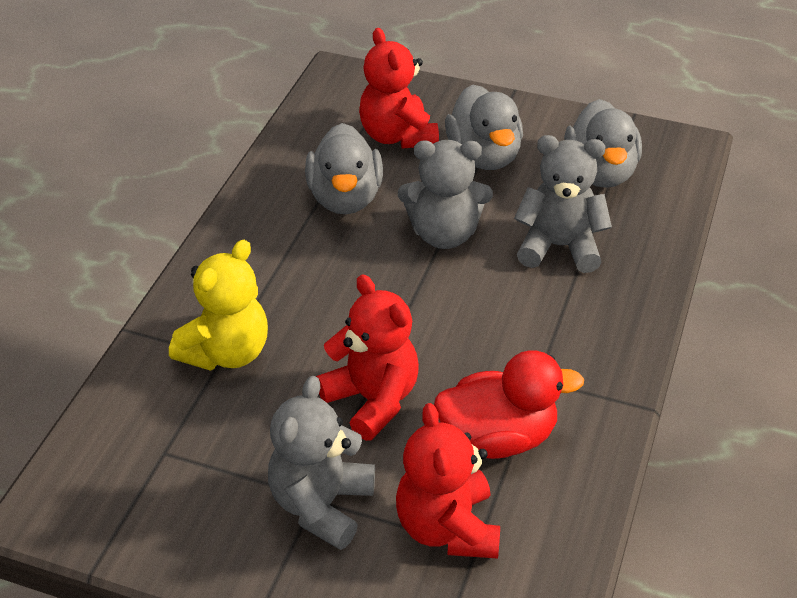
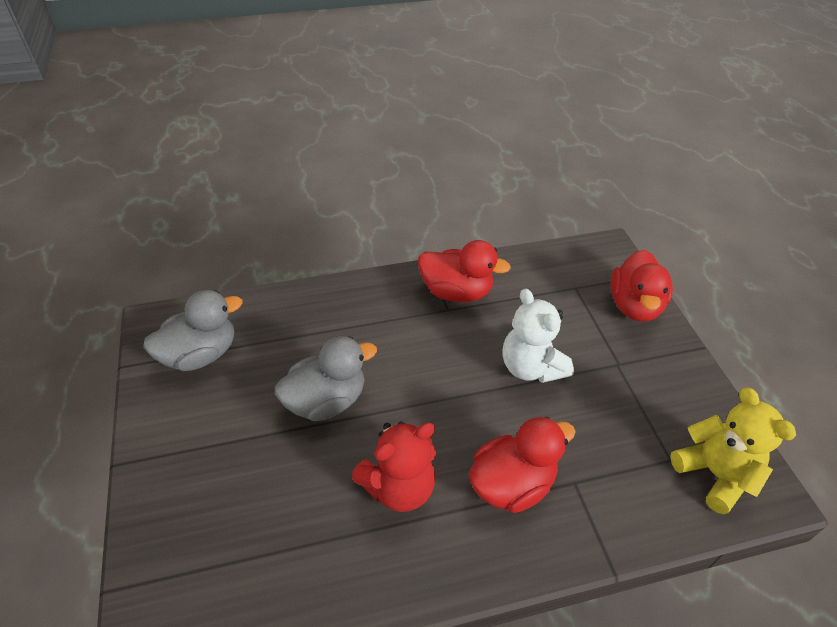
grey duck: [305,123,383,214] [445,84,523,170] [564,99,642,188] = 3 -> [143,290,243,371] [275,336,377,421] = 2
grey teddy bear: [268,376,375,550] [398,140,493,249] [514,135,612,273] = 3 -> none = 0
red duck: [434,350,584,459] = 1 -> [418,240,511,302] [469,417,576,513] [610,250,673,321] = 3
red teddy bear: [316,274,419,441] [359,28,439,149] [396,403,500,559] = 3 -> [352,421,436,512] = 1
white teddy bear: none = 0 -> [503,288,574,383] = 1

